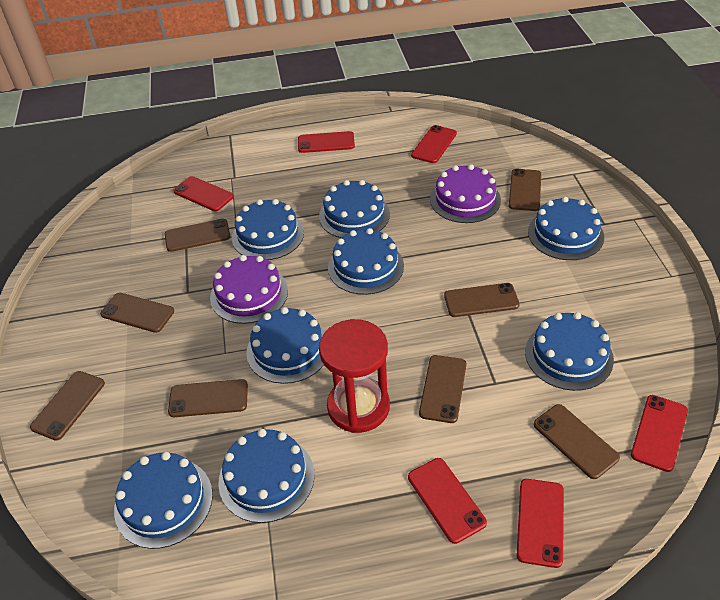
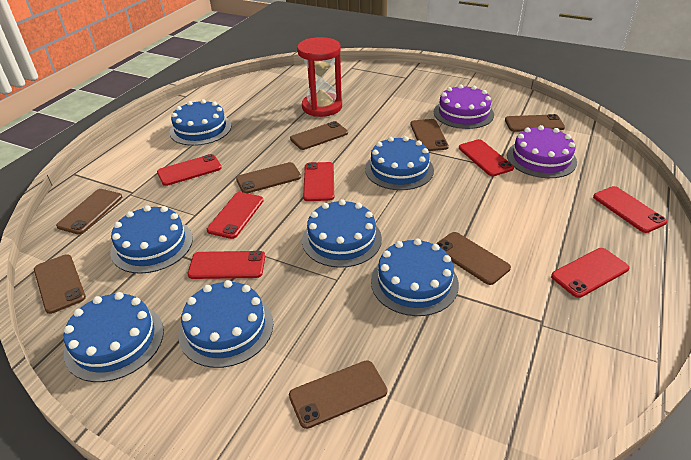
blue cake: [114,452,213,549] [218,429,315,523] [232,199,304,260] [246,307,325,384] [319,180,390,238] [328,228,404,295] [525,312,614,391] [528,197,604,260] = 8 -> [64,292,164,382] [110,205,193,274] [170,99,231,146] [178,280,273,368] [302,199,382,268] [365,136,434,190] [371,238,459,316] = 7
red phone: [173,176,234,211] [298,131,355,153] [408,458,487,544] [411,125,457,163] [517,479,564,568] [631,395,688,472] = 6 -> [157,154,222,186] [188,251,265,279] [207,192,264,239] [303,162,334,201] [459,139,514,176] [551,248,629,298] [593,186,667,233] = 7

